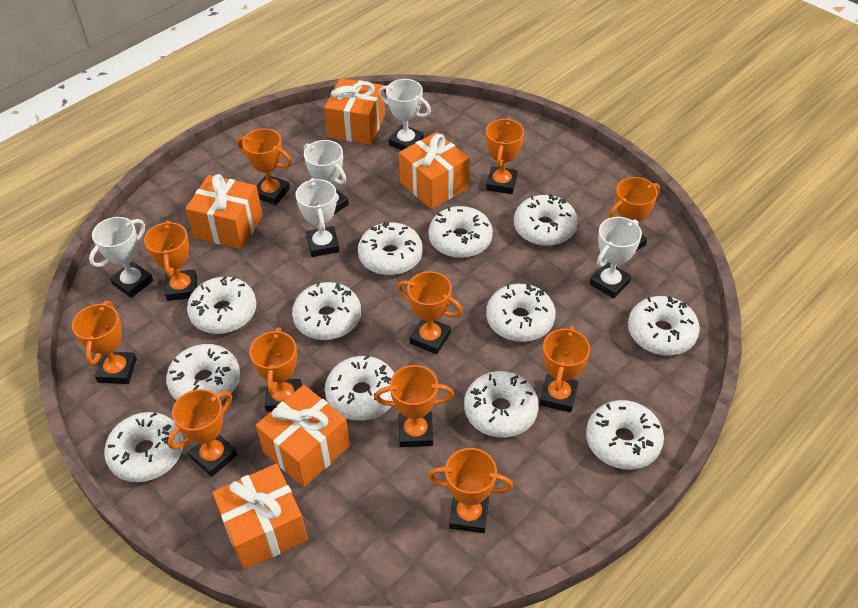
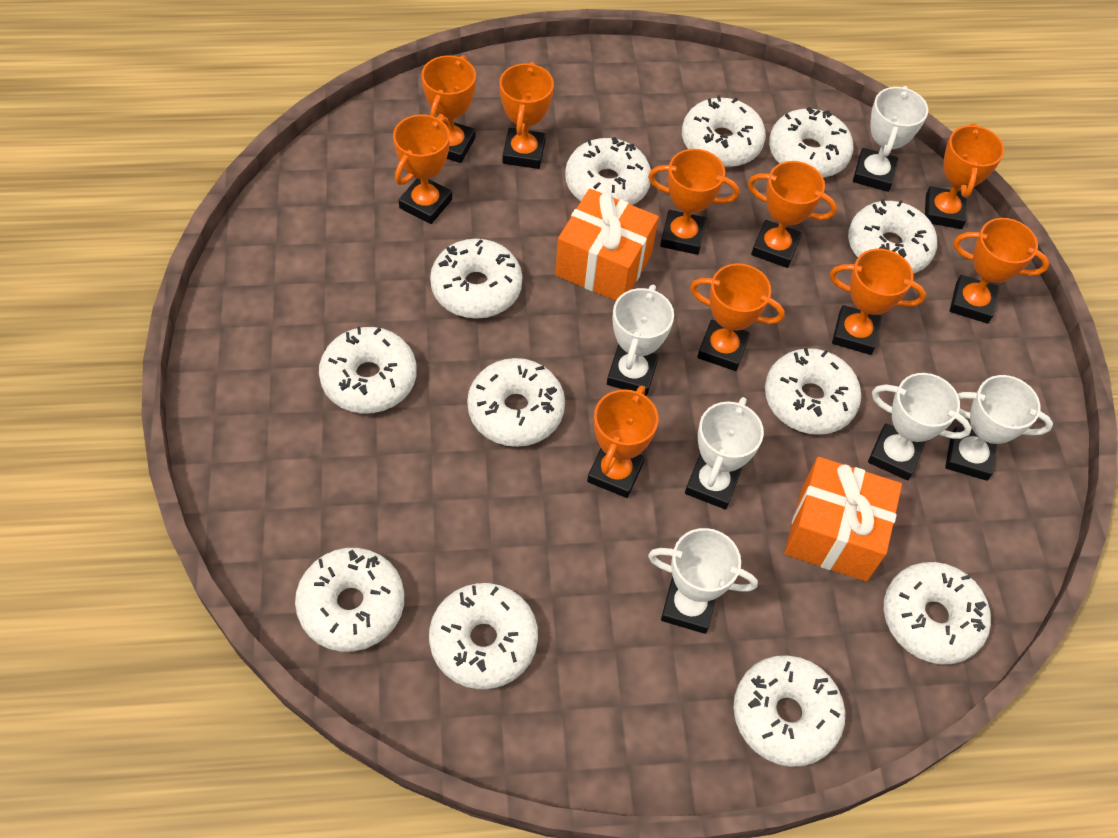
orange gift: [186,174,263,249] [212,464,308,570] [256,385,350,487] [324,78,385,145] [399,132,470,209] = 5 -> [555,188,659,301] [784,457,902,582] = 2
orange trophy: [72,301,137,384] [144,220,197,301] [168,389,237,477] [237,128,292,205] [249,327,302,412] [375,365,454,447] [397,271,463,354] [429,448,513,533] [486,118,524,194] [539,326,590,413] [608,177,660,251] = 11 -> [393,115,452,224] [421,55,476,163] [499,62,554,169] [587,385,659,498] [648,149,739,255] [690,263,785,371] [748,161,837,268] [830,249,926,355] [925,123,1004,229] [950,218,1049,324] = 10
white trophy: [89,217,153,298] [296,178,340,257] [304,140,349,214] [379,79,431,150] [590,217,642,299] = 5 -> [607,285,674,396] [648,528,758,634] [685,397,764,509] [853,86,928,192] [868,373,972,480] [945,375,1053,481] = 6

